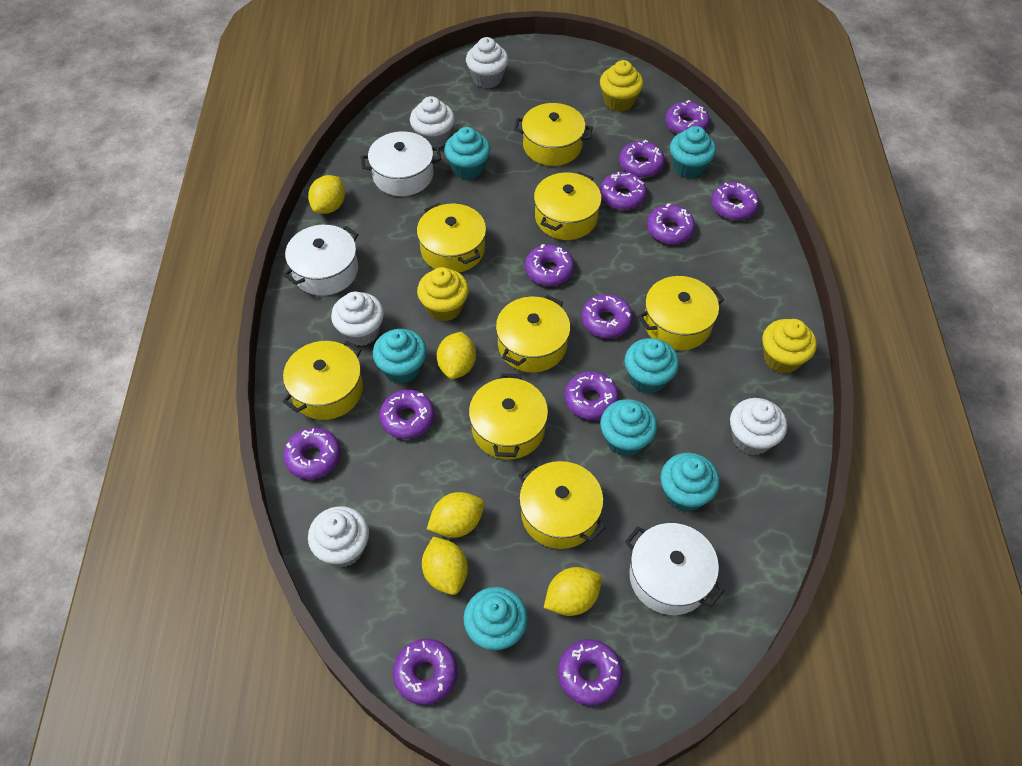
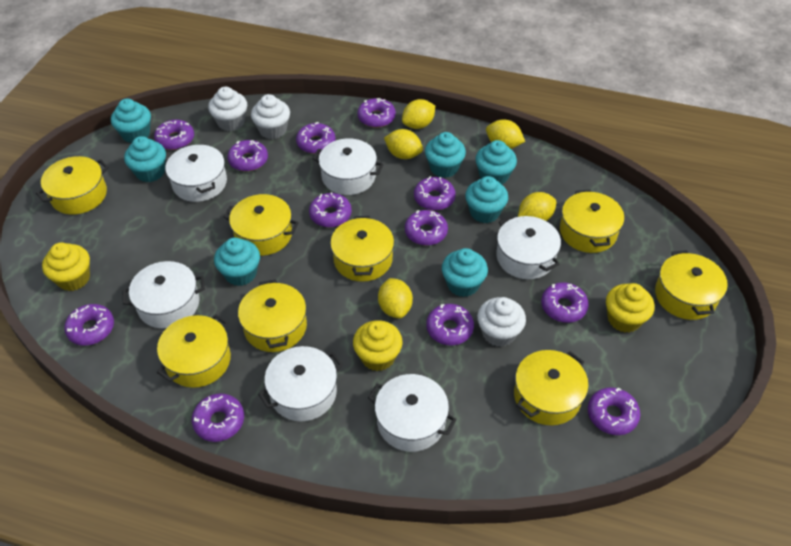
white cupcake: [308,506,369,567] [331,291,384,346] [410,96,455,148] [466,37,508,88] [730,398,787,455] = 5 -> [208,87,247,131] [251,94,290,139] [477,297,526,347] = 3
white pot: [283,225,358,296] [361,131,441,196] [625,523,725,615] = 3 -> [122,261,205,329] [165,144,227,202] [258,346,343,421] [312,138,384,195] [368,374,456,452] [496,216,561,279] = 6

